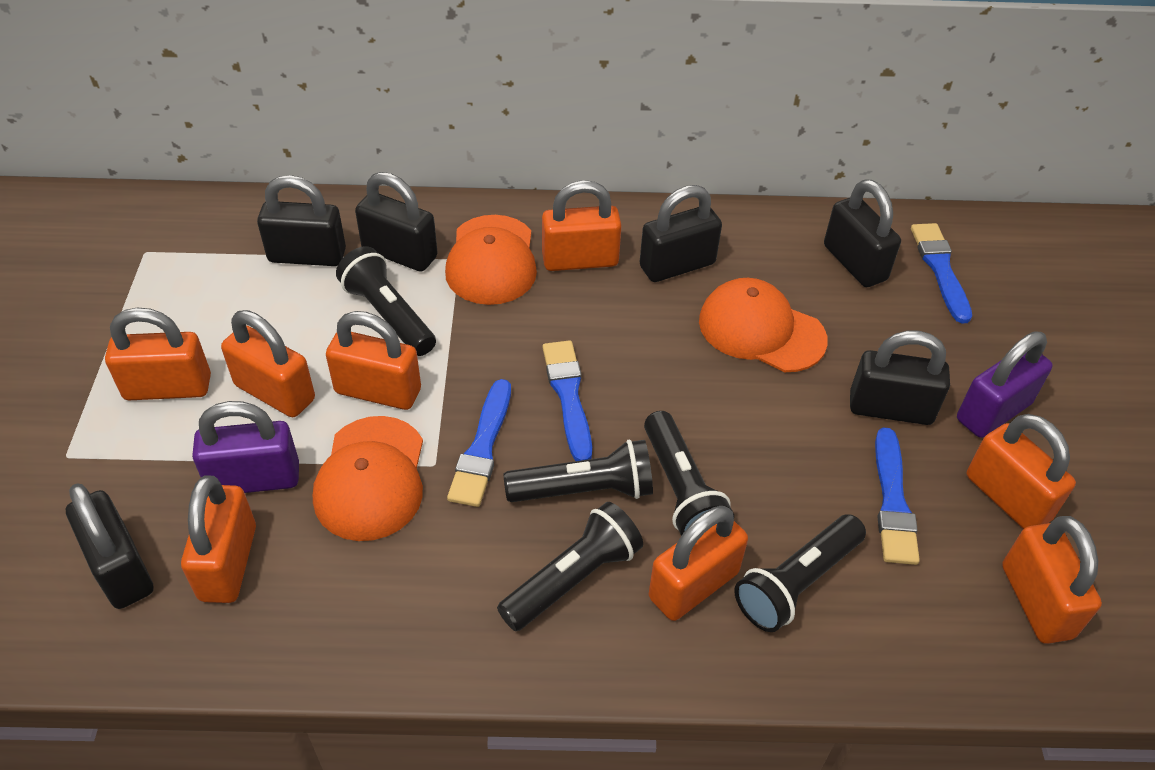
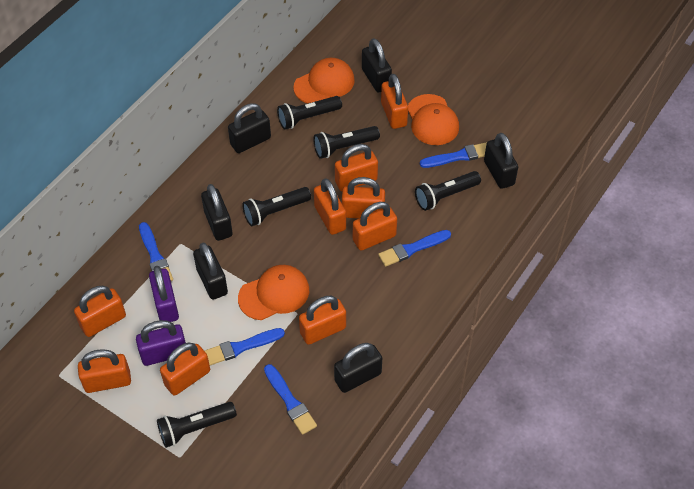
blue brush: [447,379,511,507] [543,340,592,461] [875,428,920,565] [911,223,972,323] = 4 -> [139,222,173,281] [205,328,285,366] [264,364,317,435] [378,230,451,267] [420,142,487,168] = 5
orange padlock: [105,308,211,400] [181,475,256,603] [221,310,315,417] [326,311,421,410] [542,180,622,271] [649,506,748,621] [967,414,1076,529] [1002,516,1102,644] = 8 -> [74,286,126,337] [78,349,131,393] [160,342,210,396] [299,296,346,345] [314,178,346,235] [335,144,378,191] [342,177,385,219] [353,202,397,251] [381,74,408,129] = 9

